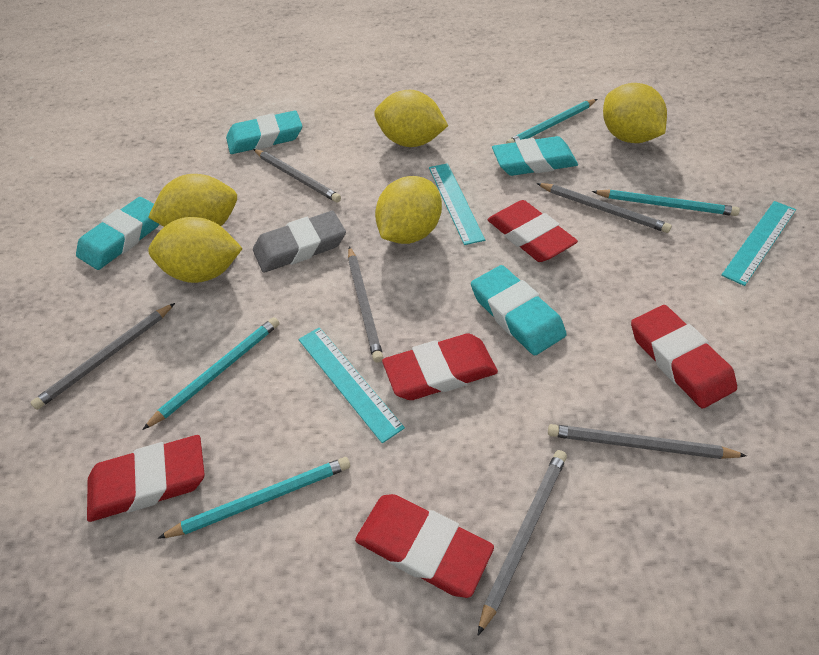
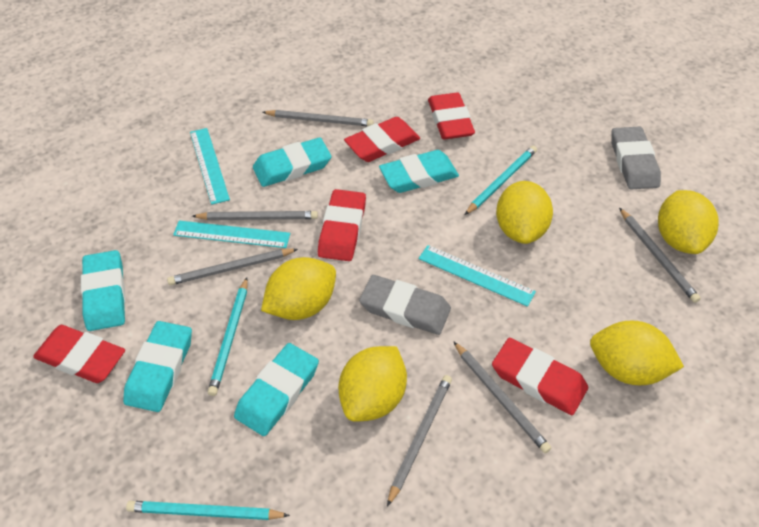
grey eraser: [253,211,346,273] = 1 -> [359,275,451,335] [611,127,661,189] = 2
turquoise eraser: [76,197,159,270] [226,110,302,154] [471,265,567,356] [492,136,578,176] = 4 -> [81,250,125,331] [123,321,192,412] [234,343,319,436] [253,137,332,187] [379,150,459,193] = 5
turquoise pencil: [142,317,279,430] [158,457,350,539] [506,99,597,144] [592,190,740,216] = 4 -> [126,501,290,520] [208,277,248,396] [465,146,537,215] = 3

